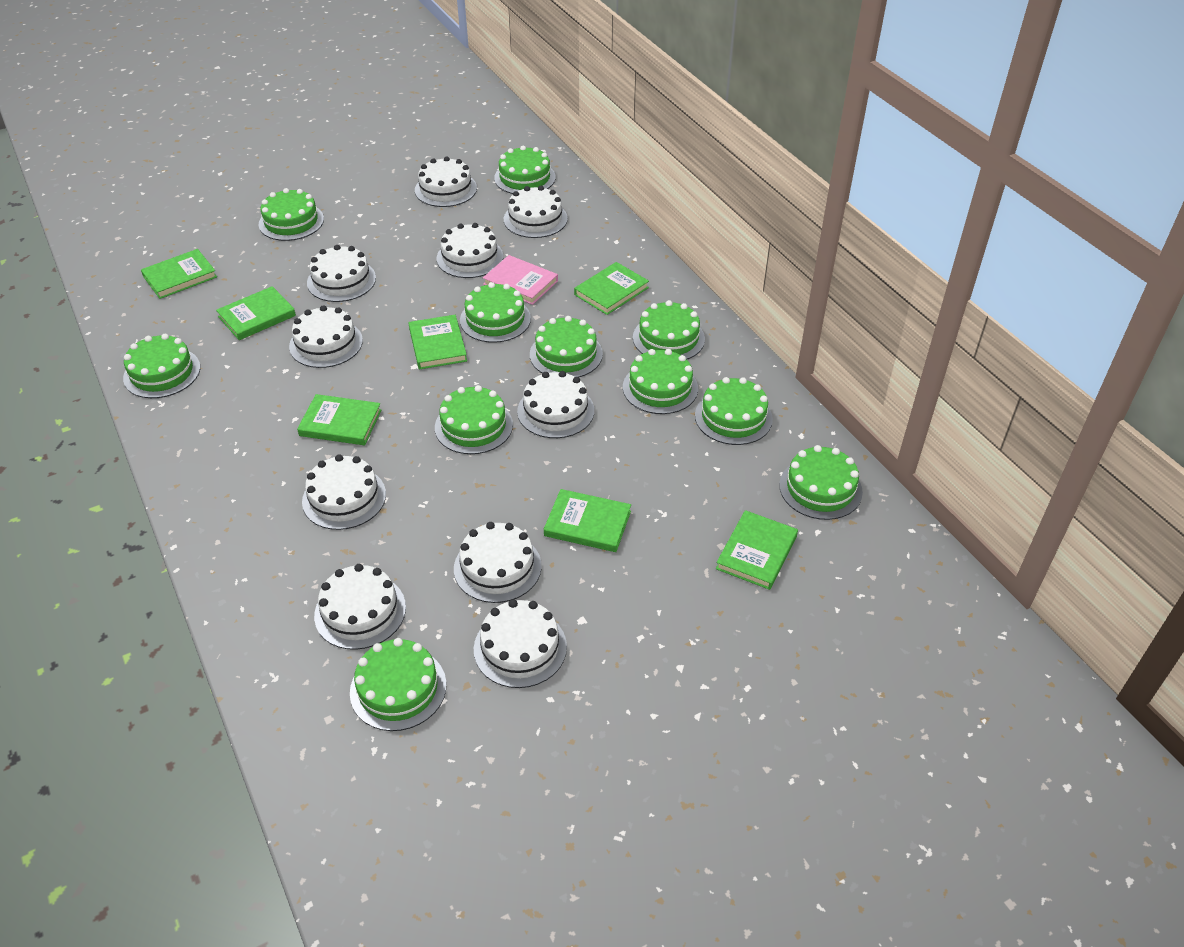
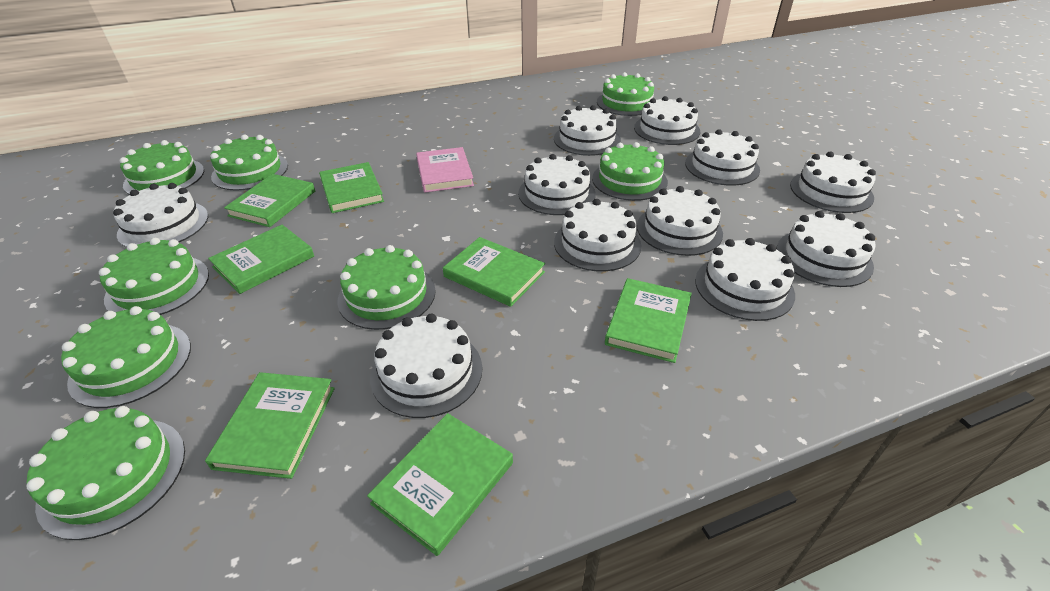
green cake: [123,334,200,398] [259,188,324,241] [350,638,446,731] [435,385,513,454] [460,282,531,343] [494,145,556,194] [530,316,603,377] [623,349,698,414] [633,300,705,359] [695,377,773,445] [779,445,863,520] = 11 -> [27,406,185,540] [61,306,191,408] [99,238,209,315] [120,140,204,195] [210,135,288,190] [338,245,436,330] [592,142,668,201] [597,72,654,116] = 8
white cake: [289,305,363,368] [302,454,386,530] [307,245,376,302] [314,564,406,650] [415,156,477,207] [436,223,503,278] [454,522,541,603] [474,599,567,688] [504,186,568,238] [517,371,594,438] = 10 -> [113,183,208,248] [370,314,482,418] [518,154,596,215] [554,105,621,156] [554,199,641,271] [634,96,700,145] [637,186,723,256] [685,129,760,186] [695,238,795,321] [777,211,875,287] [790,152,876,213] = 11

